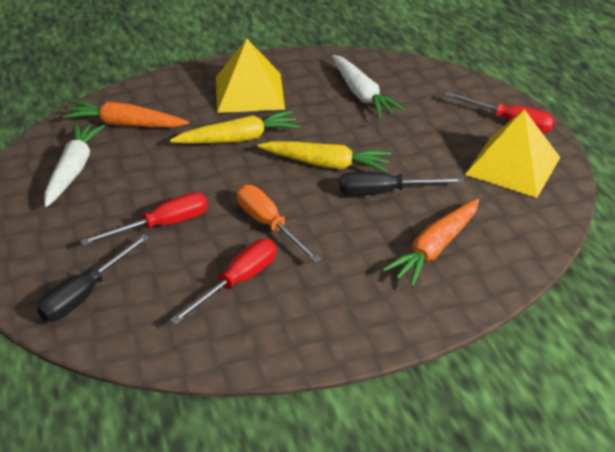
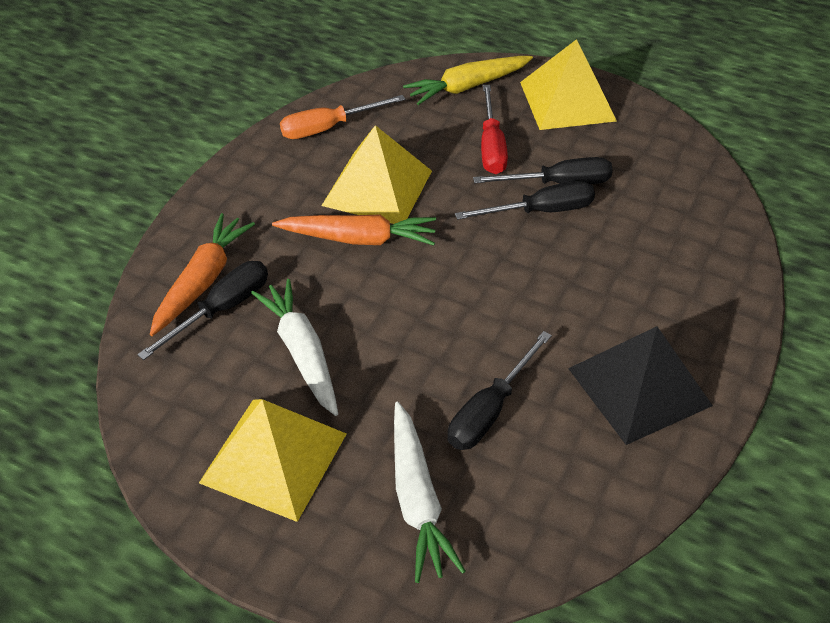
black pyramid: none = 0 -> [568,326,713,445] = 1
black screwdriver: [37,234,149,321] [340,172,464,195] = 2 -> [137,261,268,360] [448,331,552,450] [455,181,595,220] [473,157,613,184] = 4
red screwdriver: [81,192,208,246] [170,239,277,325] [445,92,555,133] = 3 -> [481,85,508,174] = 1
yellow carrot: [170,110,300,144] [257,141,391,172] = 2 -> [403,56,533,105] = 1
yellow pyramid: [216,39,285,113] [465,109,560,198] = 2 -> [199,399,346,522] [321,125,432,224] [520,39,617,130] = 3

